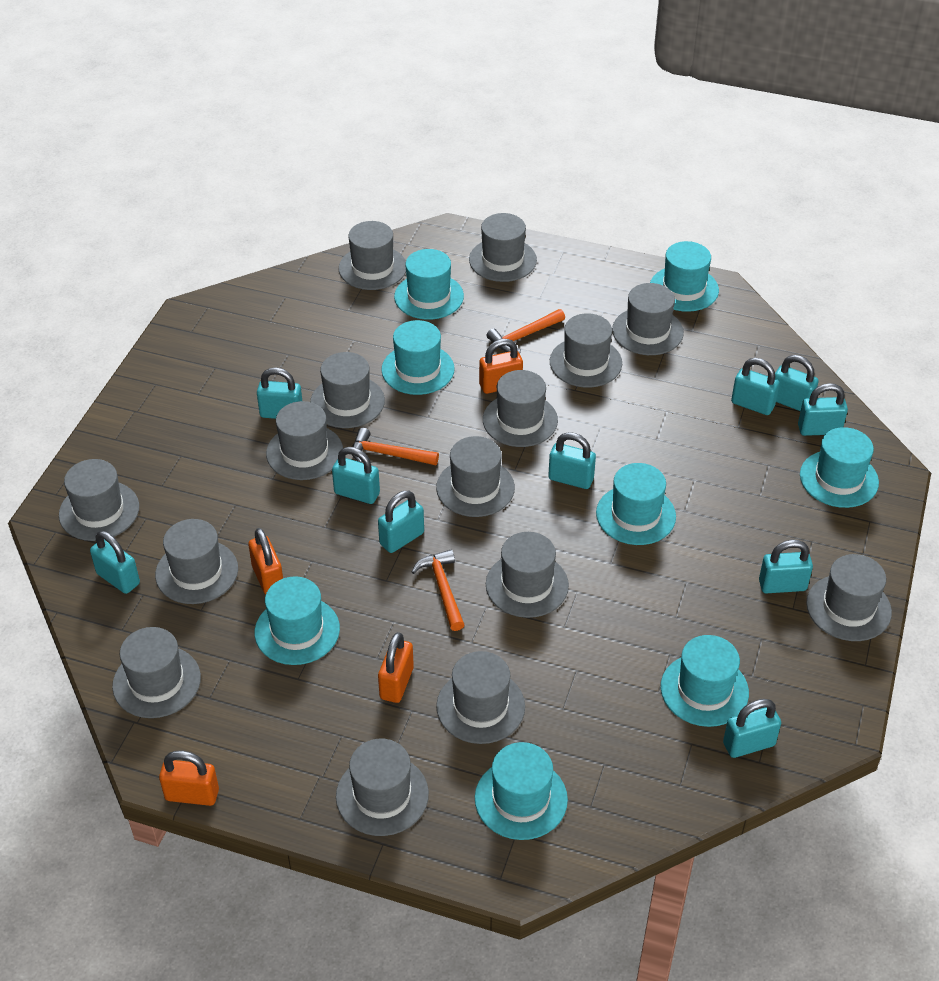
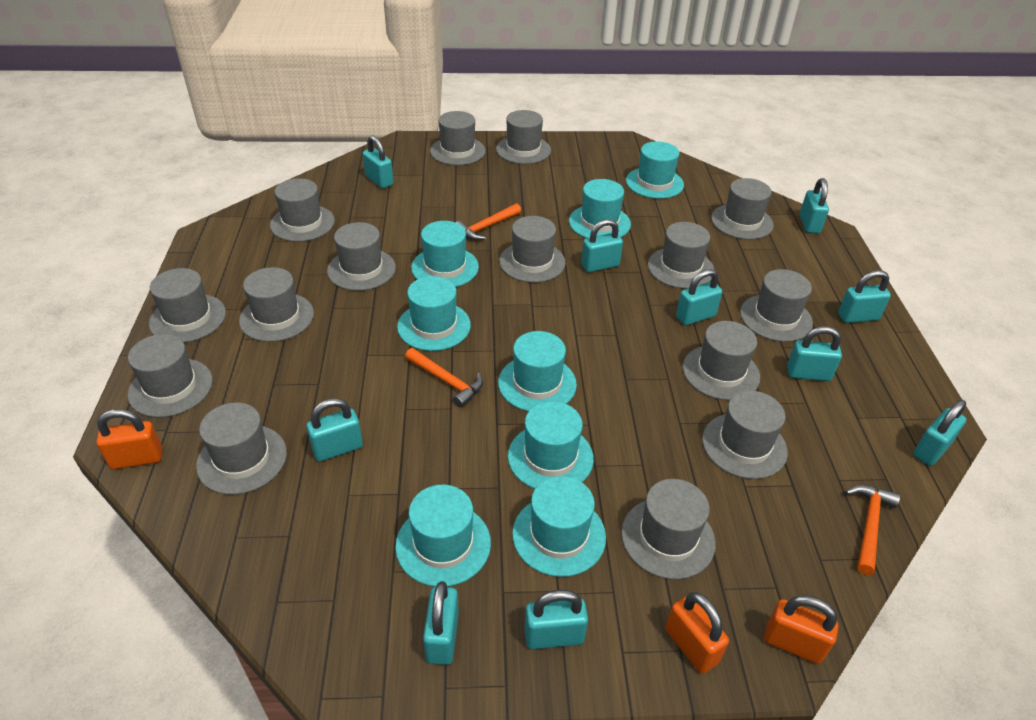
orange padlock: [159,751,219,806] [248,528,283,595] [378,632,414,703] [479,339,523,394] = 4 -> [96,409,163,469] [665,592,729,674] [764,595,839,664] = 3

